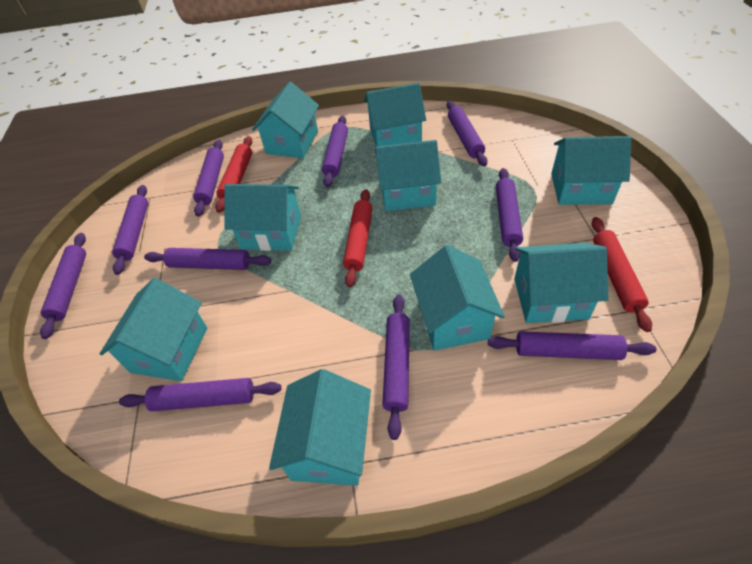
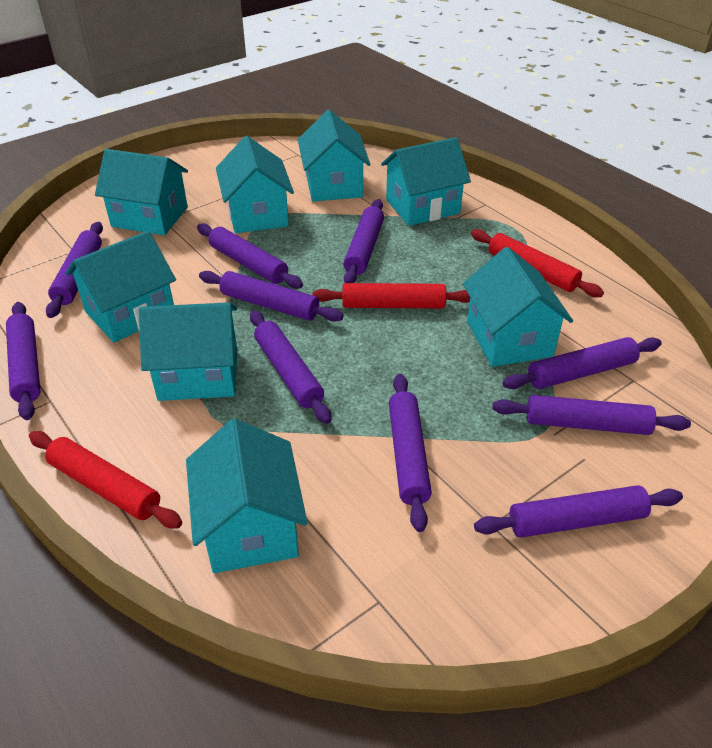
turquoise house: [100,278,207,381] [224,184,301,251] [252,82,319,158] [269,369,371,486] [364,83,426,147] [375,140,441,211] [410,245,505,351] [514,243,609,323] [551,136,631,205] = 9 -> [66,231,176,343] [95,149,188,235] [139,302,237,401] [186,419,308,573] [216,136,294,233] [298,110,370,201] [381,137,471,226] [463,247,573,367] = 8

